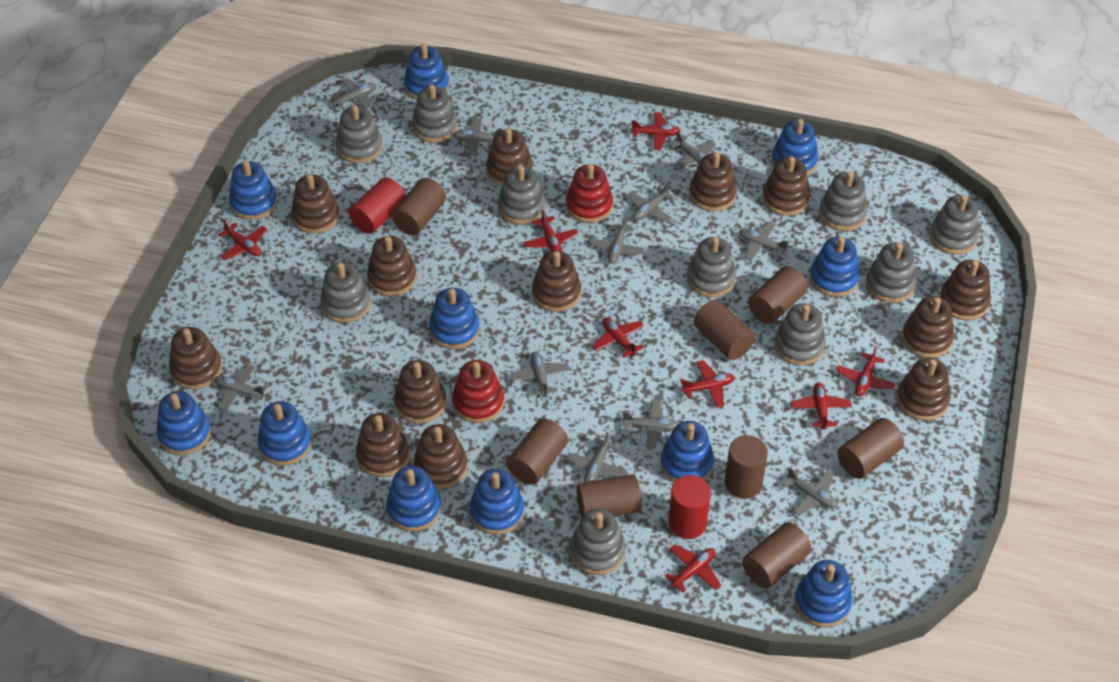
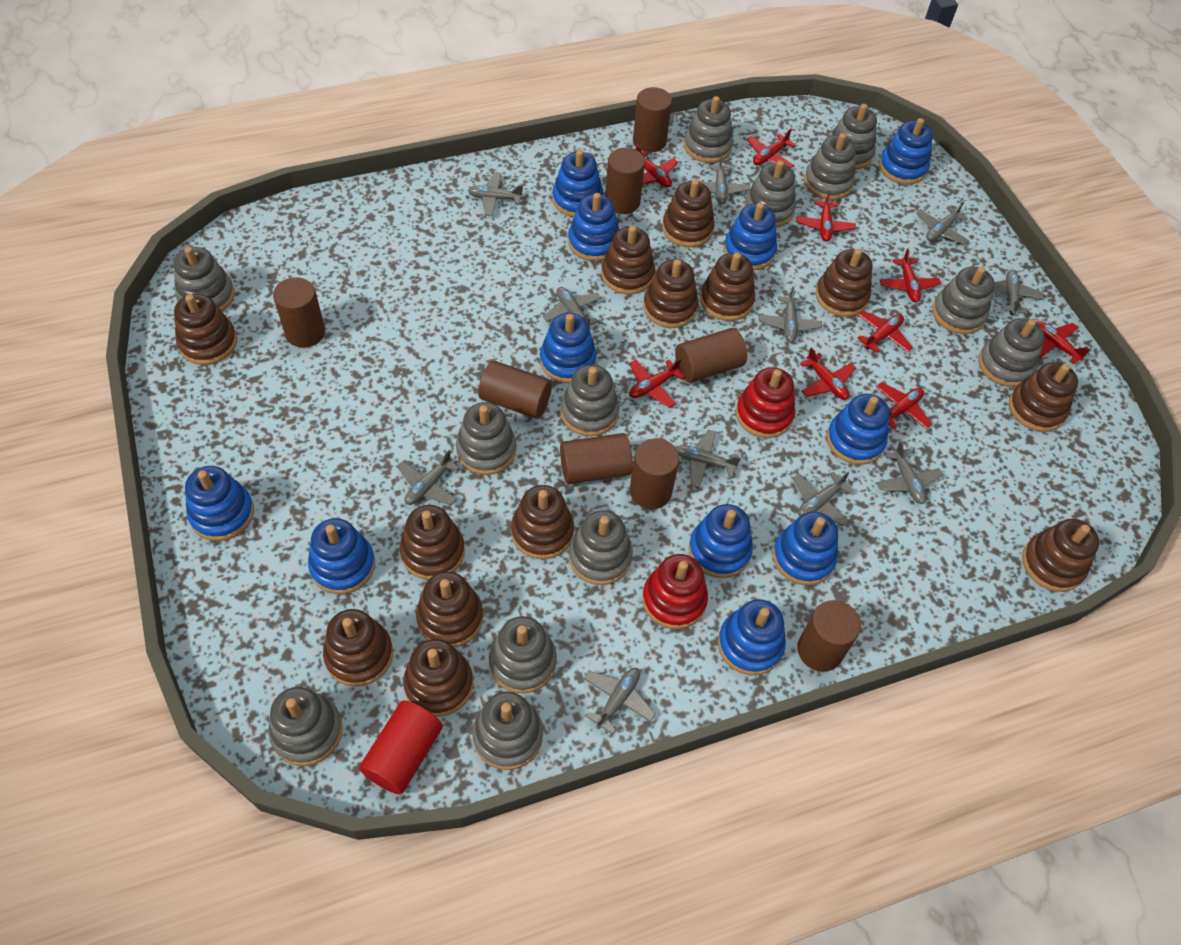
grey stacking toy: [320,262,371,323] [336,105,382,163] [412,84,458,143] [498,165,545,225] [570,509,626,575] [687,237,736,297] [774,303,826,365] [819,171,868,231] [866,242,916,303] [930,195,980,254] = 10 -> [173,247,235,312] [269,687,343,766] [456,402,517,475] [472,692,543,770] [489,616,557,694] [561,365,619,436] [569,510,633,585] [684,96,733,163] [744,160,796,228] [804,133,856,200] [829,104,877,170] [932,267,994,334] [978,318,1044,387] = 13
red cylinder: [349,177,406,234] [668,475,711,539] = 2 -> [359,701,443,795] = 1
red plane: [218,219,267,260] [524,209,579,251] [592,318,644,358] [631,112,681,150] [665,544,721,592] [680,360,735,408] [791,382,852,429] [836,346,896,396] = 8 -> [629,358,685,408] [636,145,678,187] [747,129,796,168] [797,191,856,242] [800,347,856,400] [857,311,913,353] [876,382,932,429] [880,248,941,302] [1036,321,1090,364] = 9

